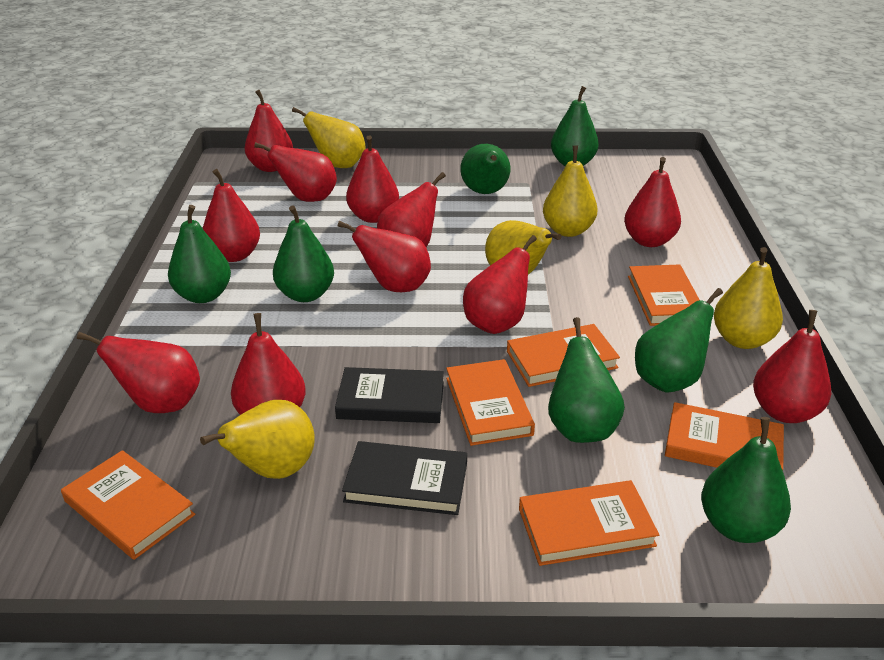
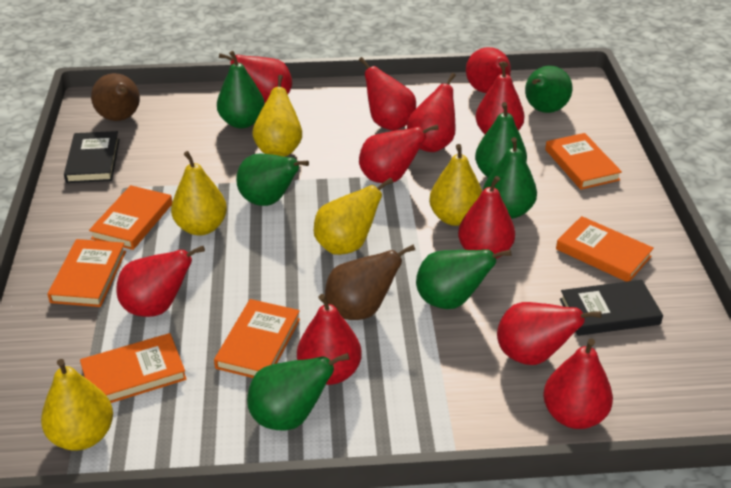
brown pear: none = 0 -> [91,73,140,121] [325,244,415,320] = 2

